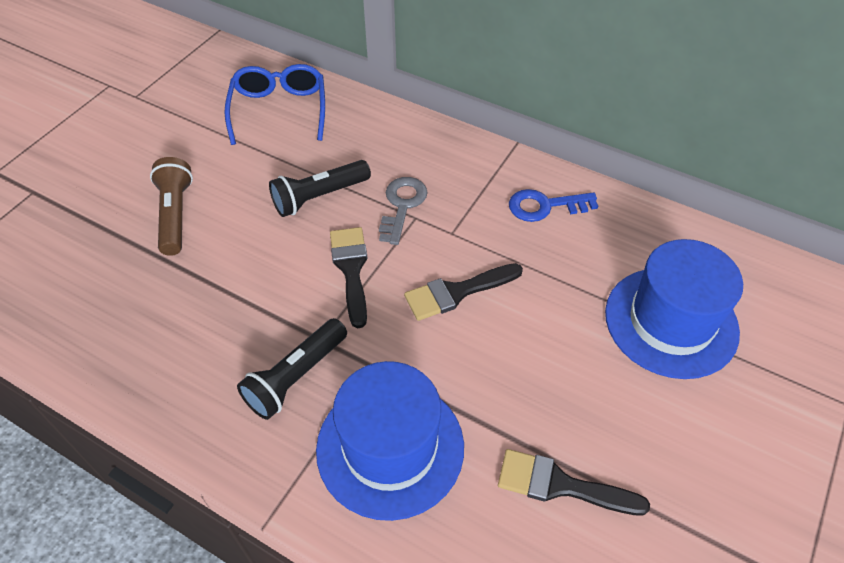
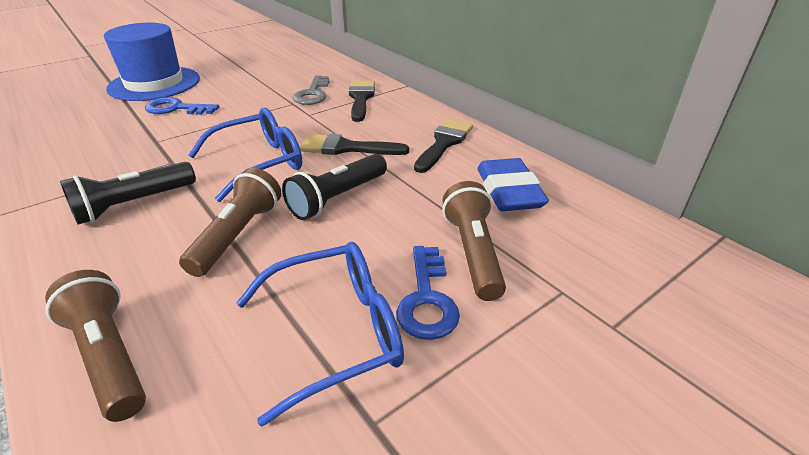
blue eraser: none = 0 -> [477,158,549,211] = 1
blue glasses: [224,64,325,145] = 1 -> [188,107,302,202] [236,242,404,427] = 2
blue hat: [316,361,464,521] [605,239,743,379] = 2 -> [104,23,200,101] = 1
blue key: [509,189,598,222] = 1 -> [145,97,219,115] [396,246,460,340] = 2
brown flashlight: [150,157,193,256] = 1 -> [45,270,146,422] [179,168,281,277] [442,181,506,301] = 3

